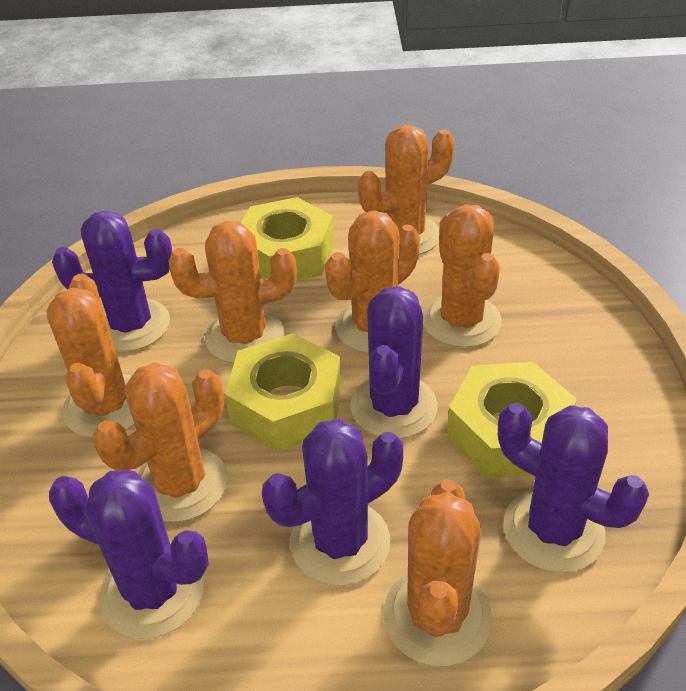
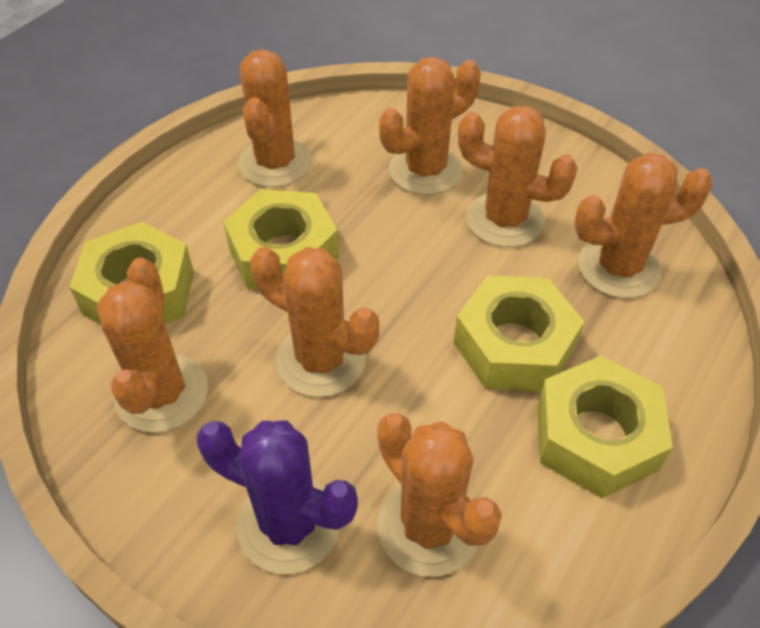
purple cactus: [49,470,209,639] [52,211,172,352] [262,419,403,586] [350,286,438,439] [498,402,649,573] = 5 -> [196,421,358,574] = 1
yellow nut: [225,333,342,452] [241,197,334,281] [447,362,577,479] = 3 -> [69,222,194,325] [223,189,339,290] [454,275,585,391] [537,356,673,498] = 4

